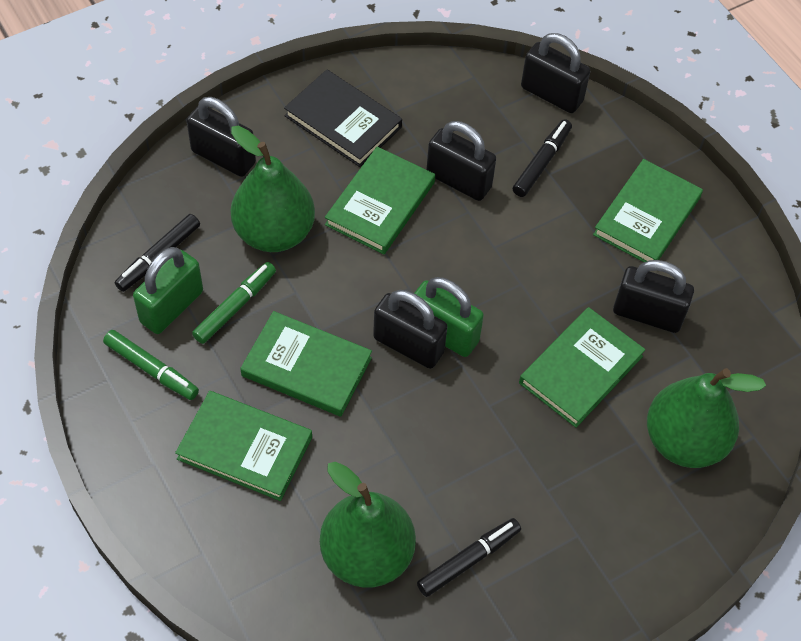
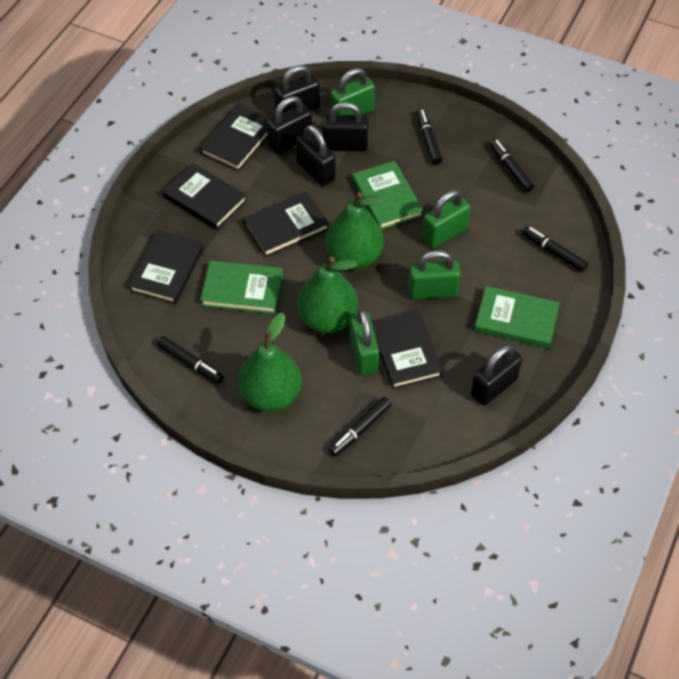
black book: [284,70,402,167] = 1 -> [129,230,204,304] [162,163,247,230] [200,105,269,172] [243,192,329,257] [371,310,443,389] = 5
black marker: [115,214,200,292] [417,518,521,597] [513,119,572,197] = 3 -> [157,336,224,384] [329,397,392,457] [416,109,442,165] [489,139,534,192] [522,226,588,272] = 5
green book: [175,391,312,501] [240,311,372,417] [325,147,435,254] [519,307,645,428] [593,159,703,262] = 5 -> [200,261,283,314] [352,161,423,230] [474,286,560,348] = 3
green marker: [103,330,199,400] [192,262,276,344] = 2 -> none = 0
green padlock: [133,247,203,334] [414,277,484,357] = 2 -> [330,68,375,115] [349,309,379,375] [408,250,461,299] [422,190,470,248] = 4

